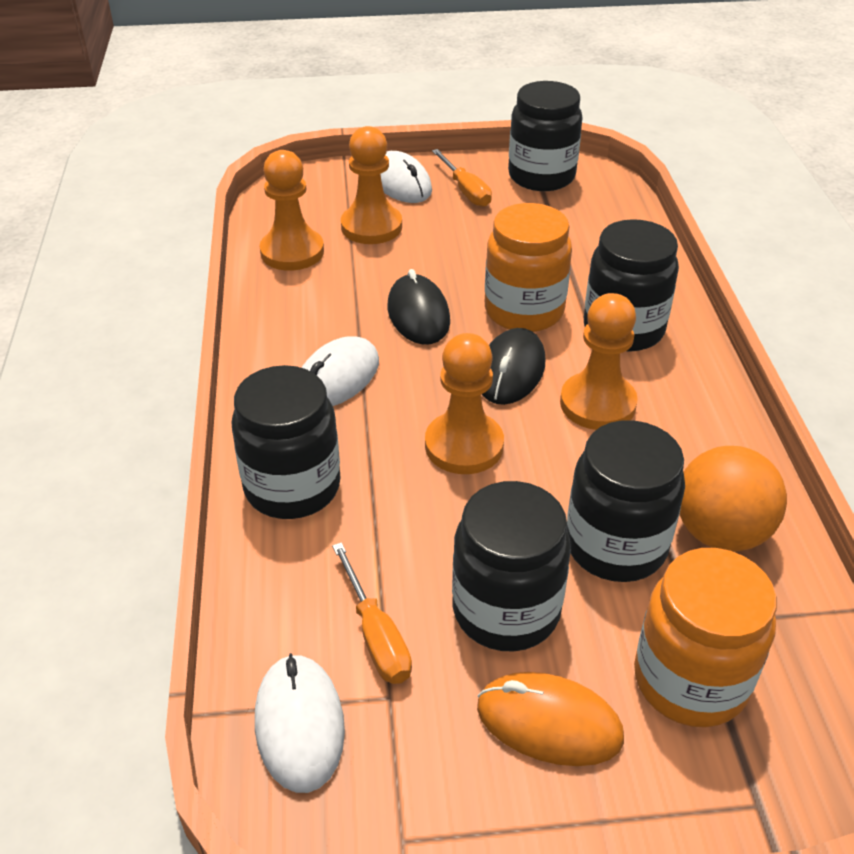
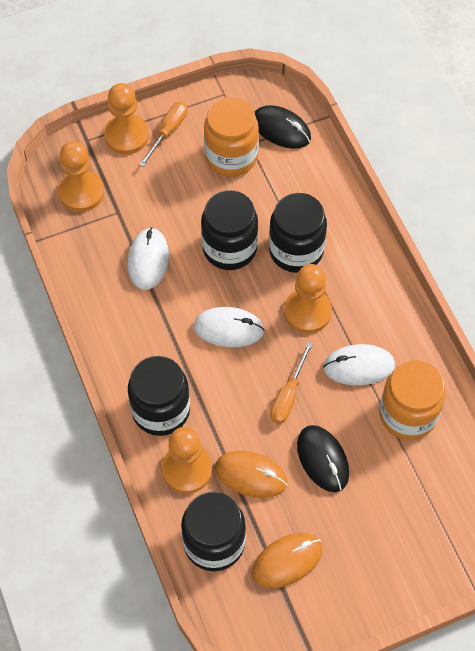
black jar: [231,365,340,519] [452,481,571,651] [508,81,582,191] [567,420,685,582] [584,219,679,352] = 5 -> [128,356,190,436] [181,492,246,571] [201,190,258,270] [269,193,327,273] = 4
orange ball: [679,446,787,552] = 1 -> none = 0
orange mouse: [477,672,624,766] = 1 -> [215,451,287,498] [252,533,323,588] = 2

